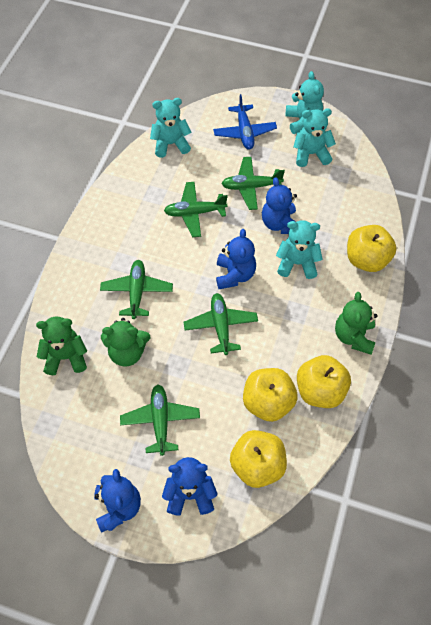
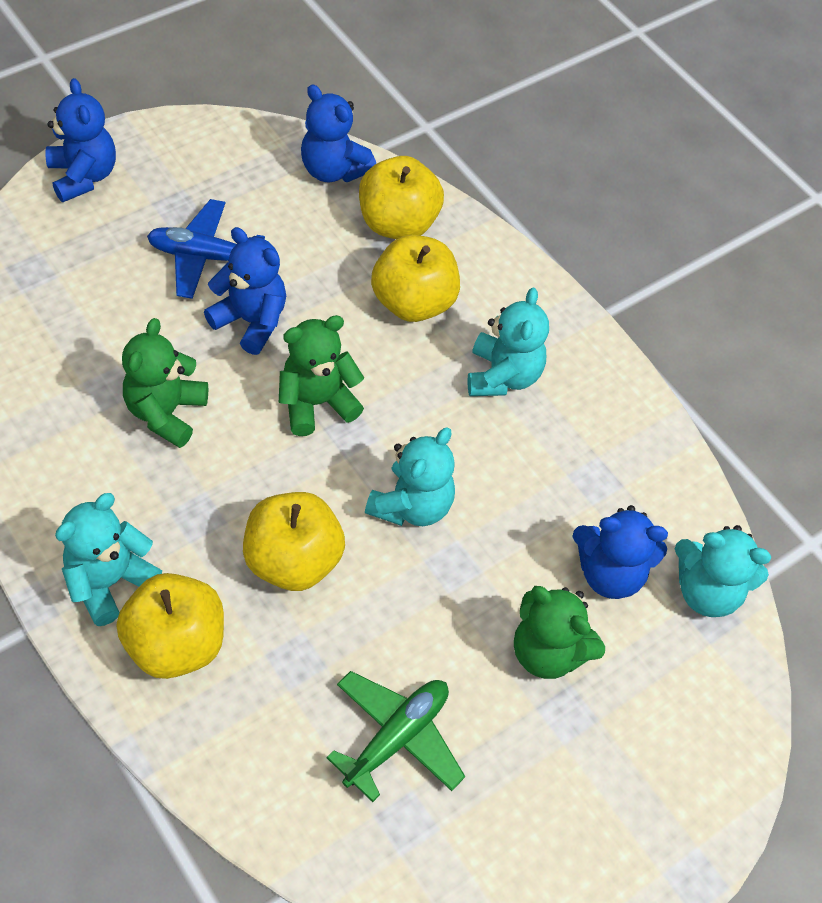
green plane: [100,260,173,319] [120,385,200,456] [164,182,228,237] [184,293,258,355] [221,157,285,210] = 5 -> [327,671,465,802] = 1

